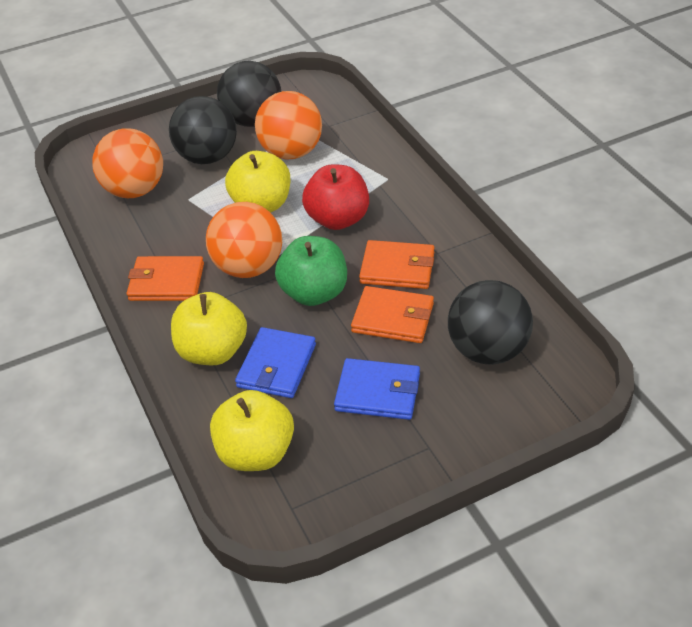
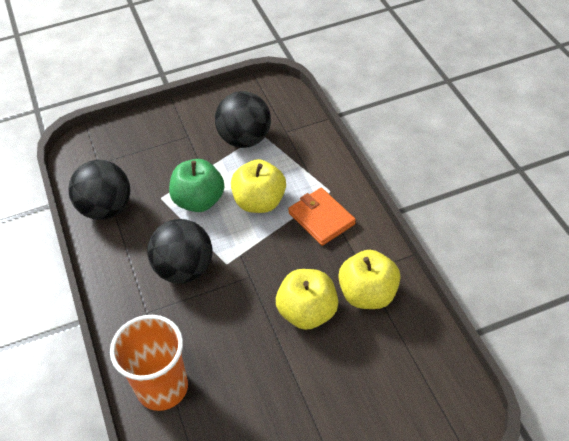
blue wallet: [235,327,316,398] [334,358,420,420] = 2 -> none = 0
orange ball: [92,128,163,198] [206,202,282,278] [255,91,322,159] = 3 -> none = 0
orange cup: none = 0 -> [110,315,188,411] = 1
orange wallet: [127,256,204,301] [351,286,434,343] [359,240,434,289] = 3 -> [288,188,356,246] = 1
red apple: [302,164,369,230] = 1 -> none = 0

